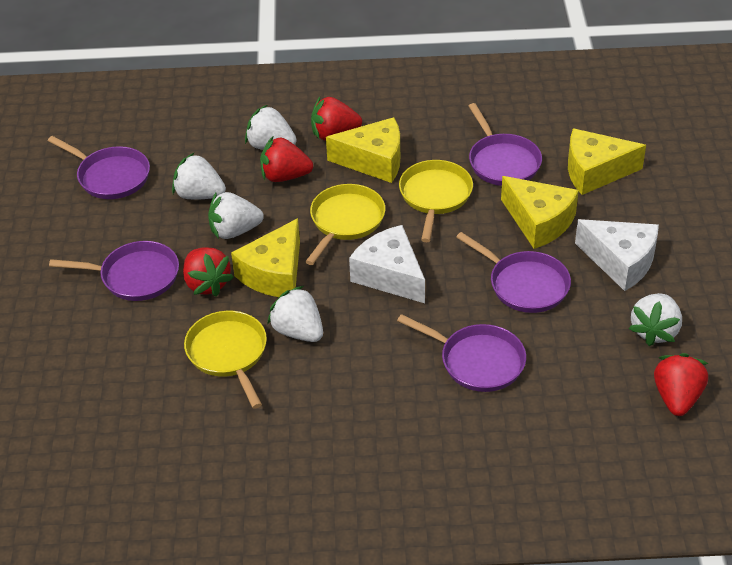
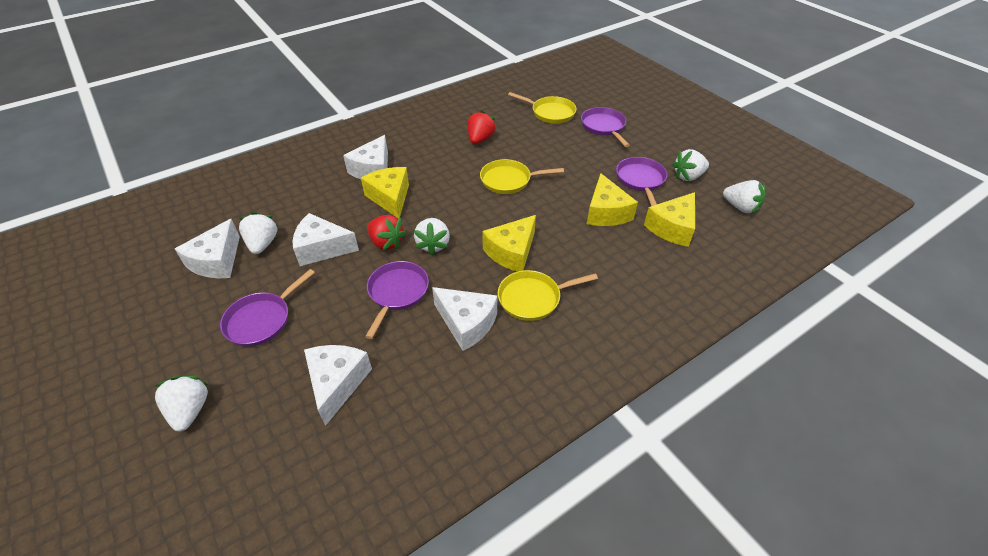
purple pan: [48,136,150,199] [49,241,179,301] [397,314,526,392] [456,232,571,313] [469,103,542,186] = 5 -> [220,269,315,347] [365,261,429,339] [581,107,630,147] [616,157,667,206] = 4
red strawberry: [183,247,234,297] [260,137,313,182] [311,97,362,140] [654,353,709,416] = 4 -> [367,215,406,250] [468,110,496,144] = 2
white cheese: [349,225,425,303] [575,219,659,291] = 2 -> [175,219,240,278] [292,213,359,266] [304,345,372,426] [343,135,388,179] [432,287,497,351] = 5

